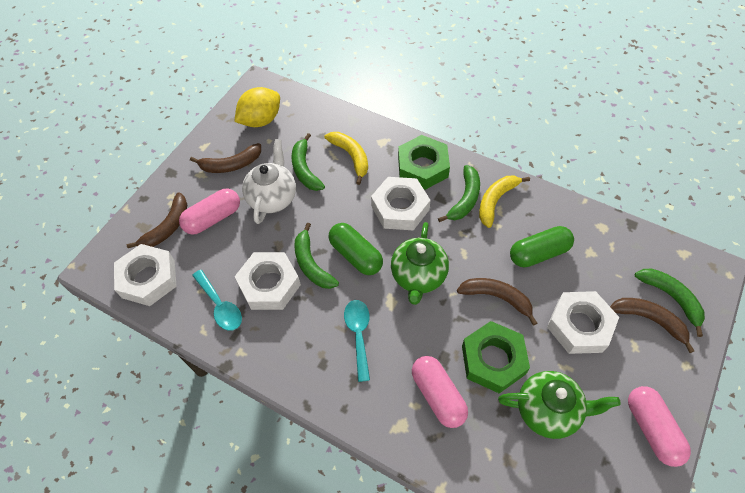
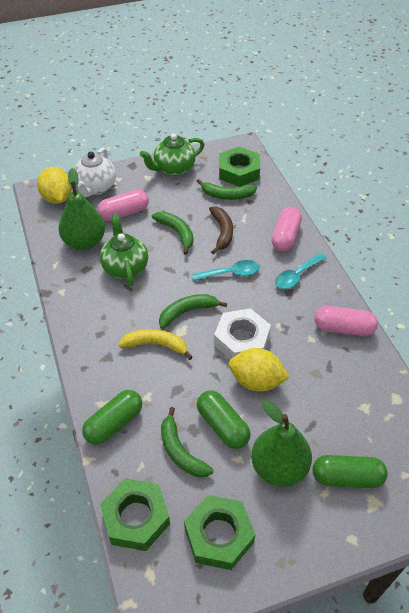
brown banana: [127,192,187,248] [190,143,261,173] [457,278,537,326] [610,298,694,353] = 4 -> [209,206,233,254] = 1
green capsule: [329,223,383,275] [510,226,574,267] = 2 -> [82,390,142,445] [197,391,251,449] [312,455,388,488] = 3
green nut: [398,135,450,190] [462,321,530,393] = 2 -> [100,478,170,551] [184,495,255,570] [219,147,260,187] = 3
green pear: none = 0 -> [59,168,105,250] [251,400,312,487] = 2
white nut: [114,244,177,306] [234,252,301,310] [371,177,430,230] [547,291,619,354] = 4 -> [214,308,271,360] = 1
yellow banana: [324,132,368,185] [479,176,530,228] = 2 -> [118,329,193,360] = 1
yellow lemon: [234,87,280,127] = 1 -> [37,167,72,204] [229,348,290,392] = 2

